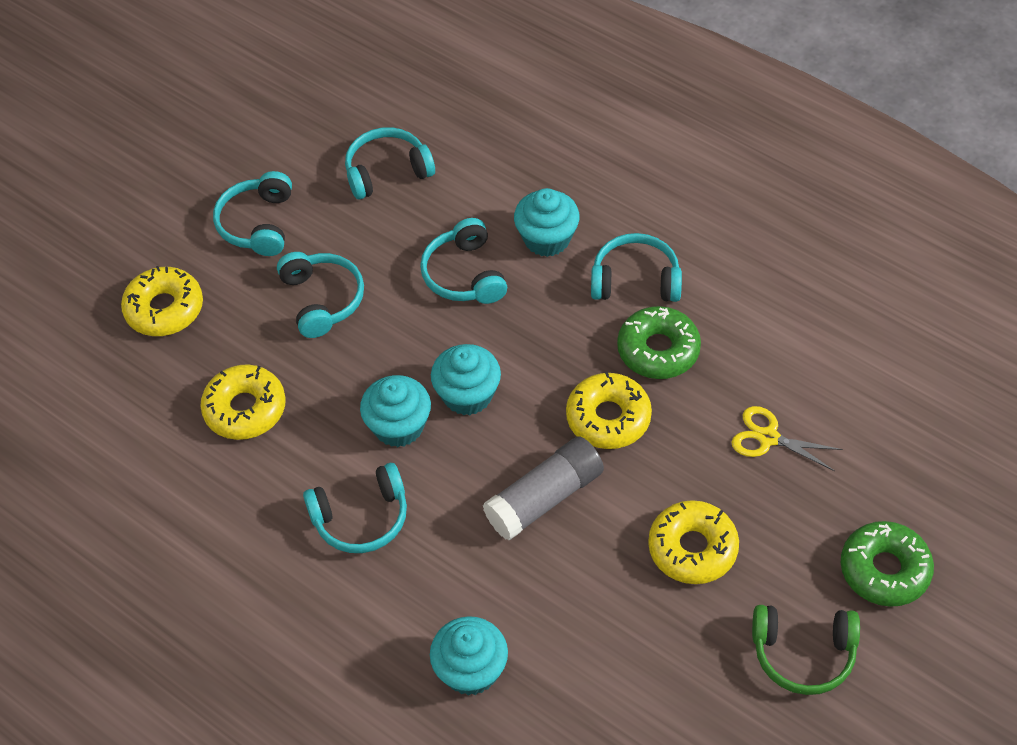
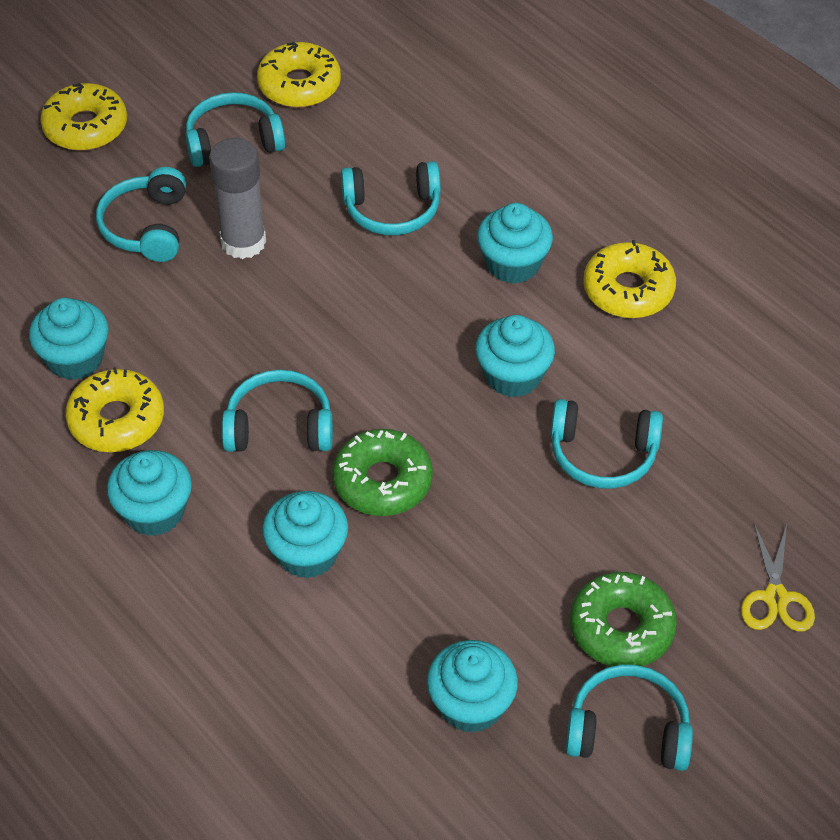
green headphones: [752,605,860,695] = 1 -> none = 0
turquoise cupcake: [360,375,431,447] [430,616,508,696] [431,344,501,415] [514,188,580,257] = 4 -> [29,298,109,380] [107,450,192,536] [262,491,348,578] [427,640,518,733] [475,315,555,397] [477,203,553,284] = 6

